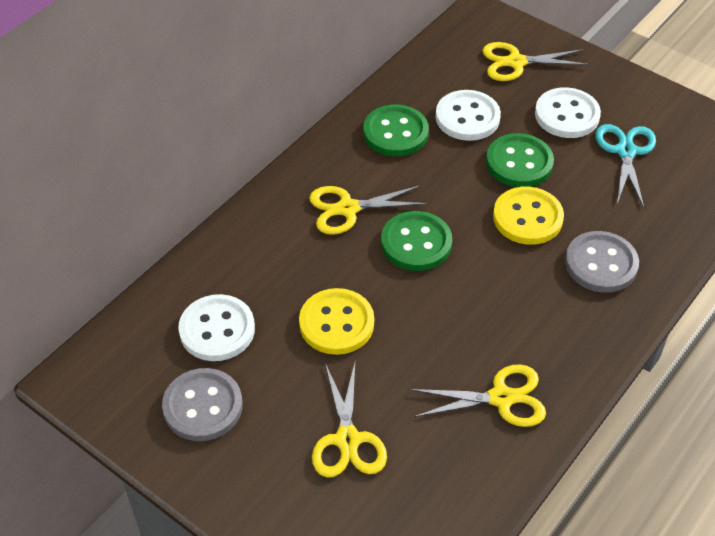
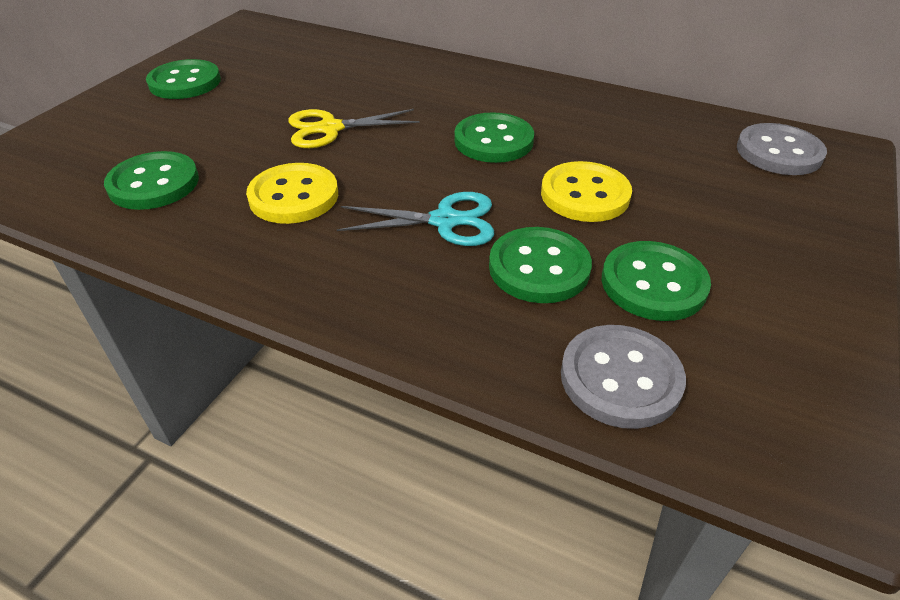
green button: [363,105,429,156] [381,211,452,271] [486,133,554,187] = 3 -> [104,151,199,210] [146,59,221,99] [454,112,534,163] [489,227,592,303] [602,241,711,321] = 5
white button: [178,294,255,361] [435,90,501,141] [535,87,601,138] = 3 -> none = 0
yellow scissors: [309,185,428,235] [312,363,387,478] [410,364,546,427] [483,42,589,81] = 4 -> [288,109,420,148] = 1

